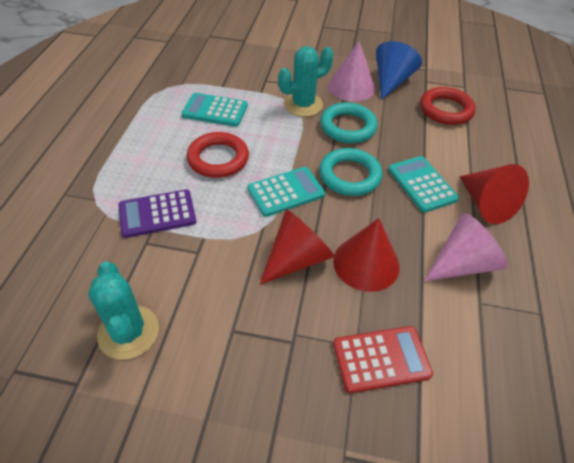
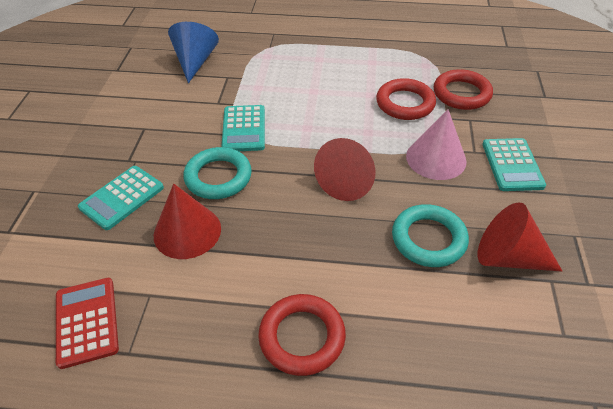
pink cone: [328,41,375,102] [424,213,508,281] = 2 -> [406,109,467,180] = 1
purple calculator: [118,189,196,238] = 1 -> none = 0
red ring: [186,132,249,178] [420,87,476,125] = 2 -> [258,294,346,376] [376,78,436,120] [434,69,493,110] = 3
turquoise cactus: [88,261,159,360] [278,46,333,117] = 2 -> none = 0

